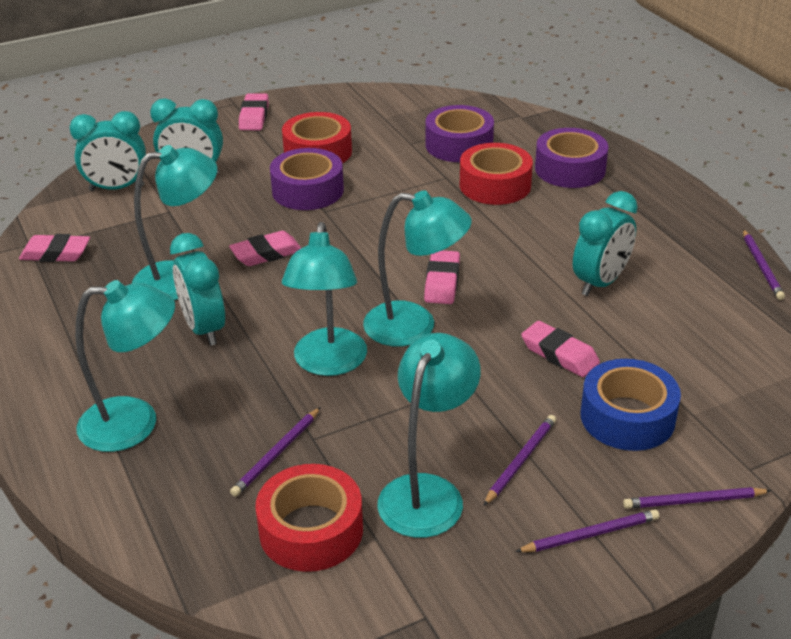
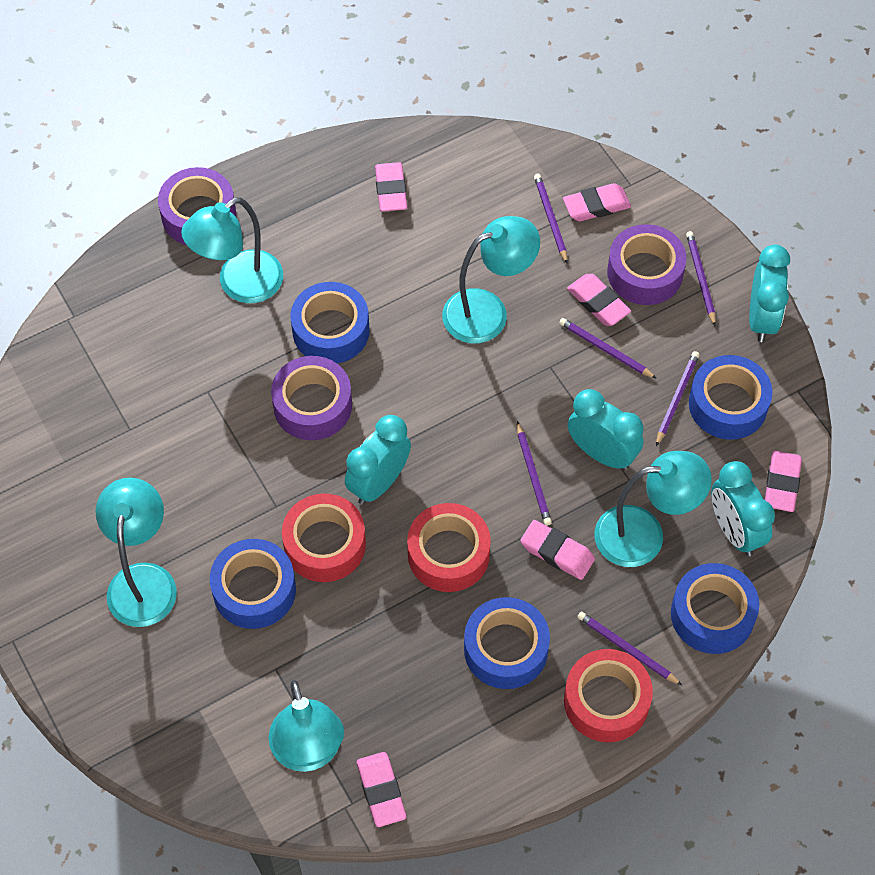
blue tape: [581,359,681,451] = 1 -> [210,539,296,629] [291,282,369,363] [464,597,550,689] [671,563,759,654] [689,355,772,440] = 5
pink eraser: [19,234,90,262] [229,231,301,266] [239,94,268,130] [424,251,460,304] [521,321,600,377] = 5 -> [357,752,406,827] [375,162,407,212] [520,520,595,580] [563,183,631,221] [567,274,631,326] [765,451,802,512] = 6
purple pencil: [230,407,321,497] [483,415,556,506] [515,509,659,552] [623,487,771,509] [743,229,785,300] = 5 -> [517,421,552,526] [534,174,568,263] [559,318,657,379] [577,612,682,685] [656,351,699,446] [686,231,716,326] = 6

